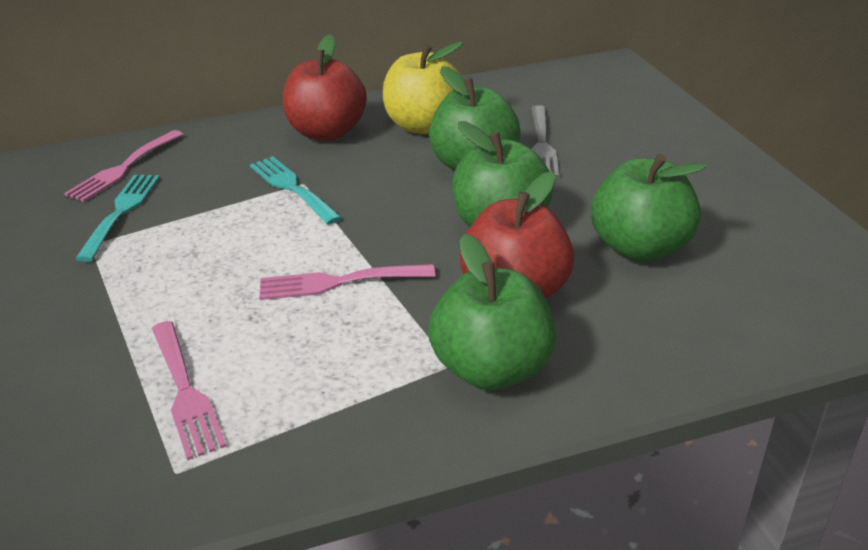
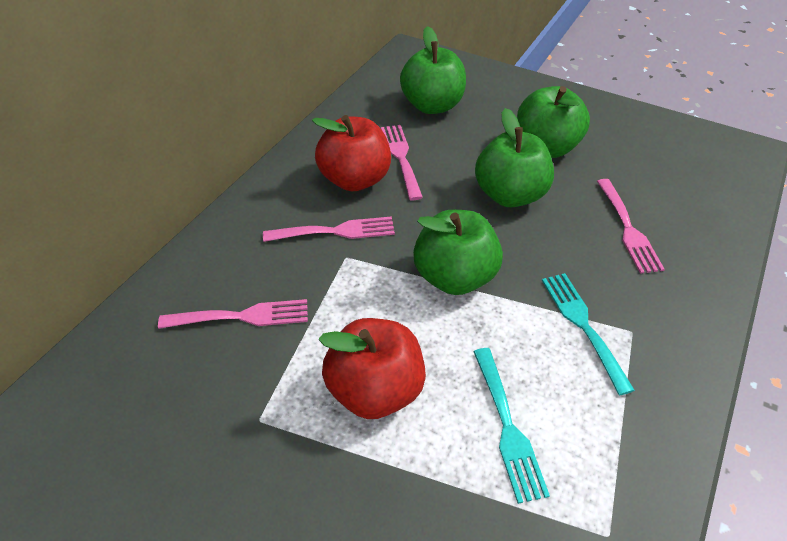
grey fork: [531,105,559,177] = 1 -> none = 0
pink fork: [64,130,184,202] [152,321,227,460] [259,264,435,300] = 3 -> [158,299,308,329] [263,216,395,242] [381,125,423,200] [597,179,665,274] = 4
yellow apple: [383,42,463,134] = 1 -> none = 0

